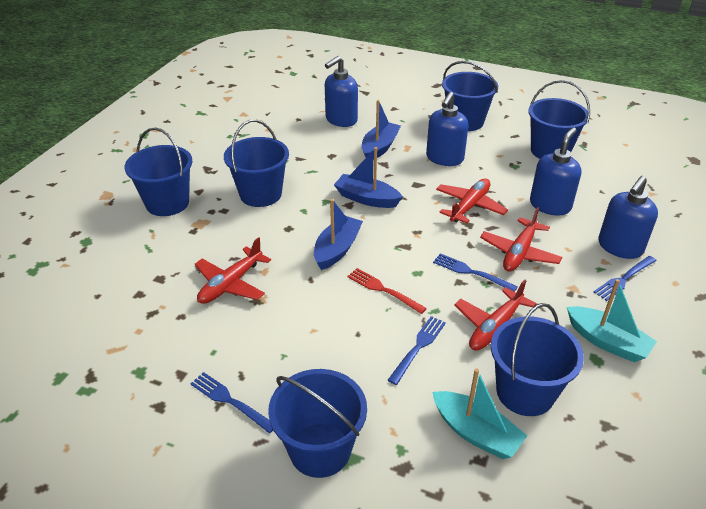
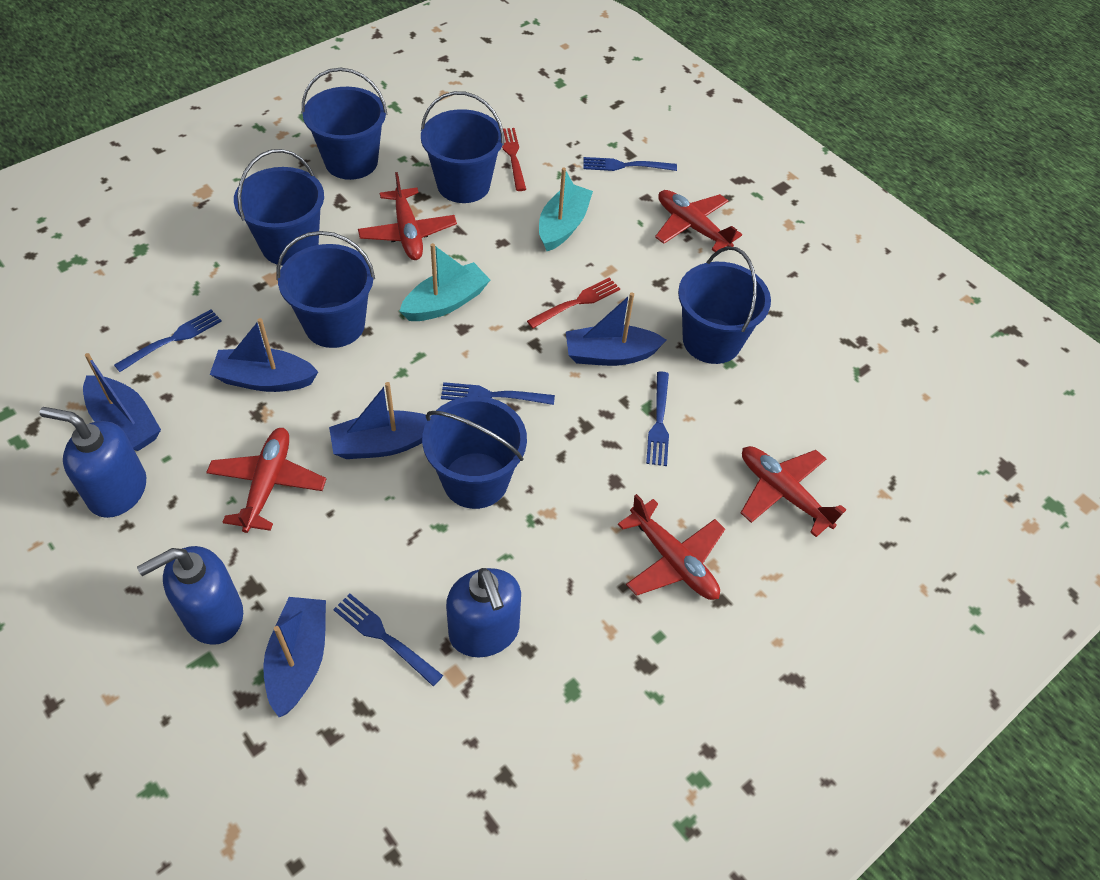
blue boat: [314,199,363,270] [334,147,403,208] [362,100,401,160] = 3 -> [83,353,161,451] [210,318,318,392] [263,597,326,717] [329,382,427,459] [566,293,666,366] = 5
blue fork: [190,372,273,433] [388,316,446,385] [433,253,518,292] [594,256,657,301] = 4 -> [114,310,222,372] [333,594,443,686] [441,382,555,405] [583,157,677,171] [646,371,669,466] = 5
blue soap dispenser: [325,56,358,127] [426,92,469,166] [530,127,581,216] [599,176,658,259] = 4 -> [40,407,146,518] [137,546,243,645] [446,568,521,657] = 3
red fork: [347,268,427,314] = 1 -> [502,128,526,191] [527,277,620,328] = 2
red plane: [195,237,271,304] [436,179,508,223] [454,279,537,351] [480,207,562,272] = 4 -> [206,428,326,533] [358,172,457,260] [618,494,725,600] [655,190,742,252] [741,446,846,537] = 5

